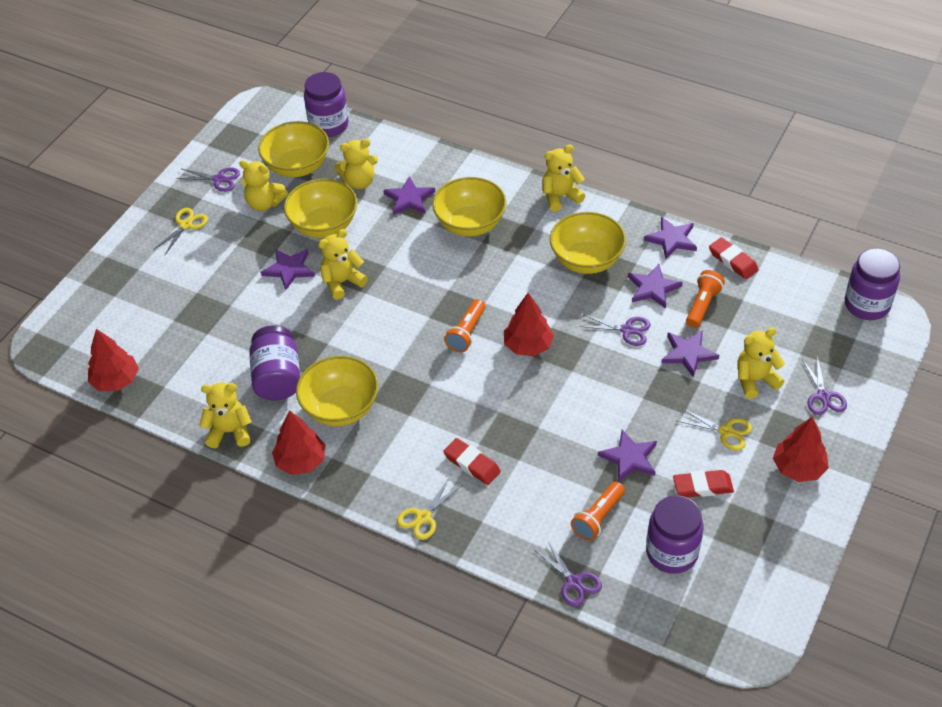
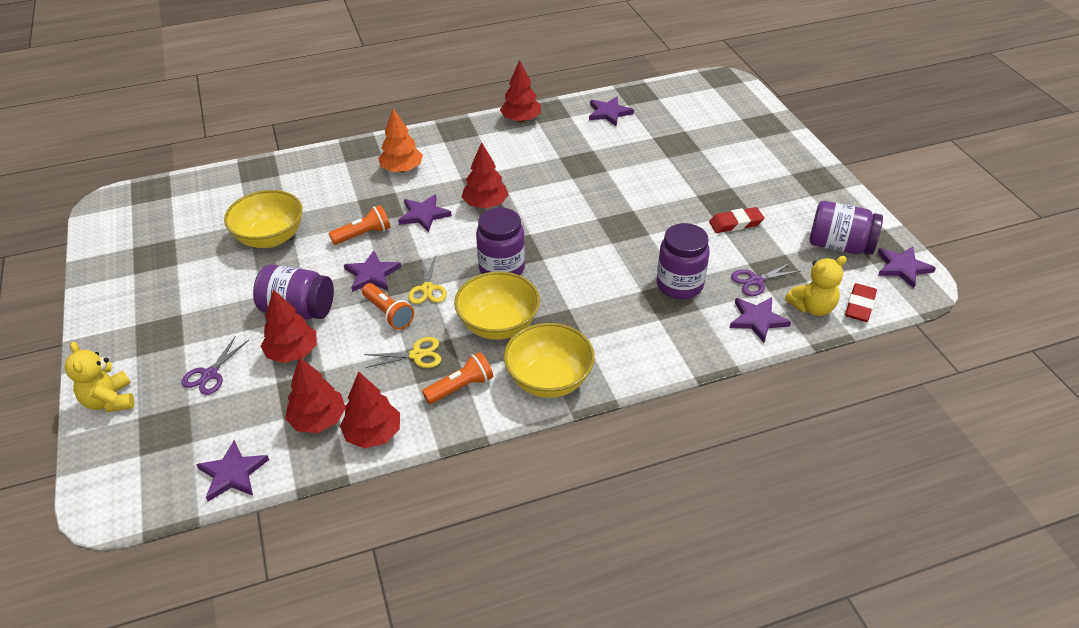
orange tree: none = 0 -> [378,108,423,172] = 1
purple scissors: [176,168,240,192] [533,540,602,607] [579,315,651,346] [802,356,847,415] = 4 -> [181,336,249,395] [731,262,800,296] = 2
red eraser: [443,438,501,485] [673,470,734,497] [709,237,759,279] = 3 -> [709,207,764,233] [845,283,877,322] = 2
red tree: [88,329,139,391] [272,410,326,475] [504,293,554,356] [773,417,829,482] = 4 -> [261,289,317,363] [285,357,346,433] [340,371,400,448] [462,142,508,209] [500,60,541,122] = 5
yellow bowl: [258,121,329,177] [284,179,357,238] [296,356,378,426] [432,177,507,237] [550,212,626,274] = 5 -> [224,190,303,248] [454,271,540,340] [504,323,595,398] = 3
yellow scissors: [153,208,208,255] [397,478,462,540] [677,408,752,451] = 3 -> [364,337,441,368] [408,255,447,304] = 2
yellow teddy bear: [199,382,252,448] [239,160,288,211] [318,229,368,300] [334,139,378,189] [543,144,585,212] [737,328,785,399] = 6 -> [65,342,134,412] [785,256,847,316] = 2

